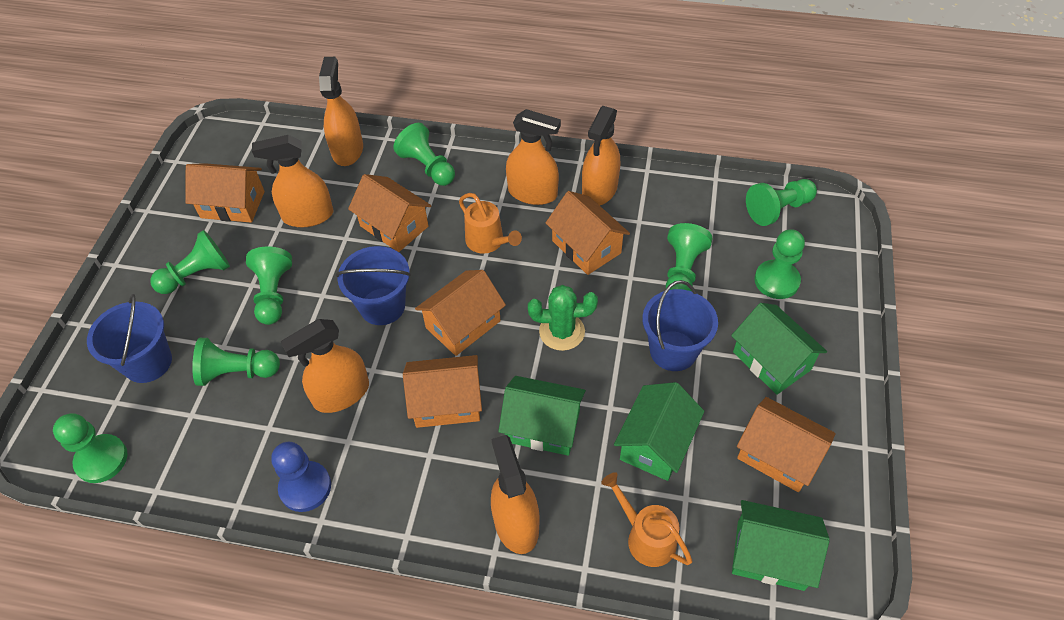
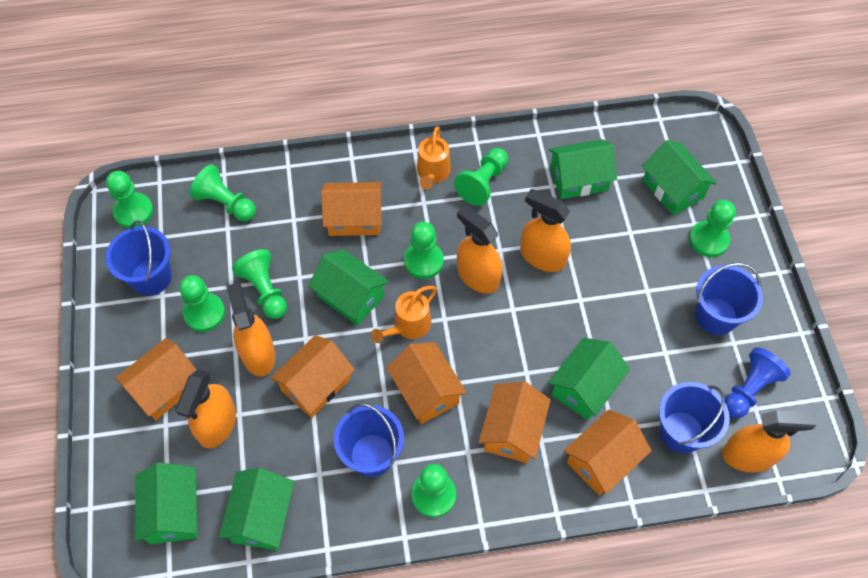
blue bucket: [87,294,172,383] [335,246,411,325] [642,280,718,371] = 3 -> [106,220,172,296] [334,403,404,477] [659,382,730,454] [695,263,763,335] = 4
green cactus: [528,285,598,351] = 1 -> none = 0
green house: [498,376,586,456] [614,382,704,481] [731,303,827,395] [732,500,830,591] = 4 -> [135,462,198,544] [219,468,294,550] [308,249,389,326] [548,338,630,420] [549,139,617,199] [642,140,717,215] = 6
orange spray bottle: [252,135,334,227] [281,319,369,413] [319,57,363,166] [491,435,540,554] [506,109,561,205] [582,106,620,206] = 6 -> [175,370,236,449] [226,283,276,377] [457,206,502,294] [520,189,571,272] [722,410,816,473] = 5

